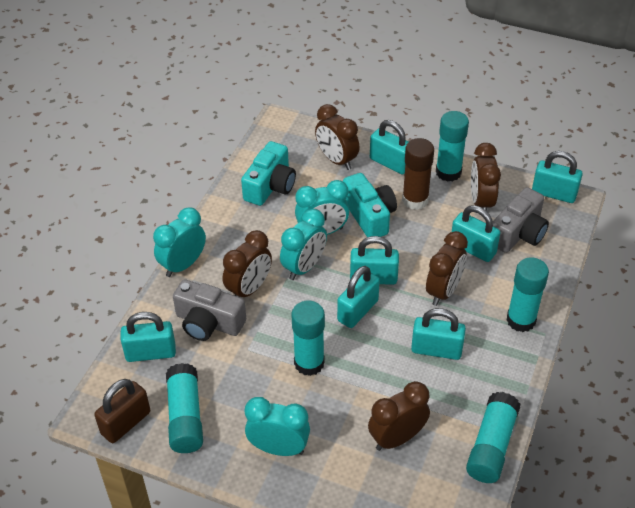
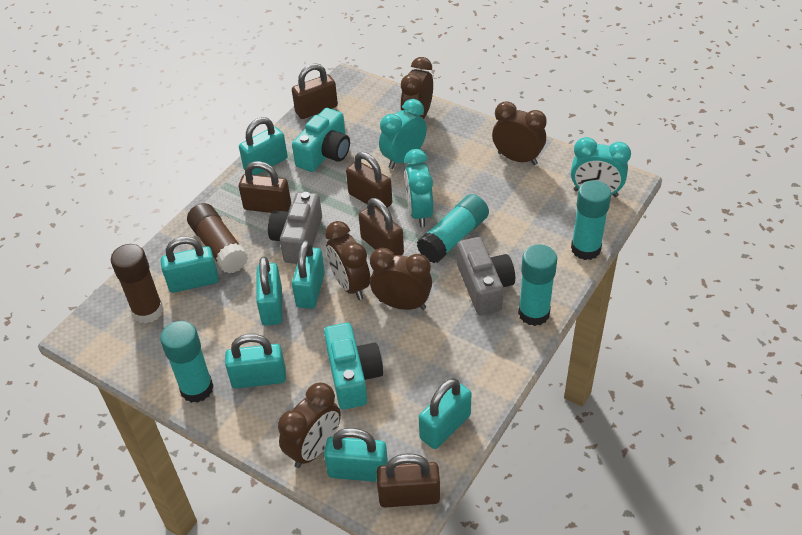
brown glue stick: [402,138,434,210] = 1 -> [111,244,164,324] [187,203,248,274] = 2
brown padlock: [94,379,150,443] = 1 -> [239,161,291,213] [292,63,338,119] [346,152,392,210] [359,198,404,255] [377,454,440,507] = 5
turquoise clock: [153,207,206,277] [245,397,310,456] [280,209,327,280] [295,180,349,235] = 4 -> [379,99,427,169] [404,149,433,227] [571,137,631,197] = 3
turquoise glue stick: [166,363,203,453] [291,300,325,376] [436,111,469,182] [466,392,520,483] [506,258,549,332] = 5 -> [160,321,214,403] [417,194,489,263] [518,244,557,326] [571,180,611,260] = 4

